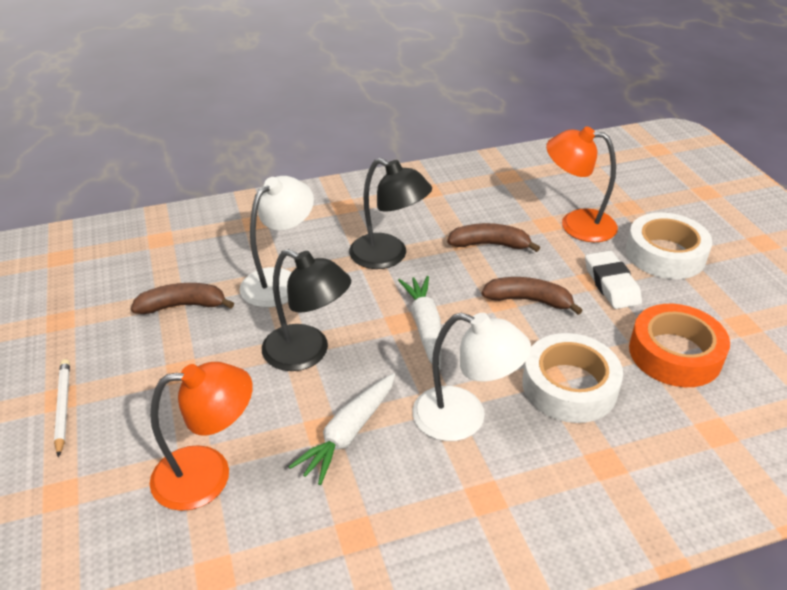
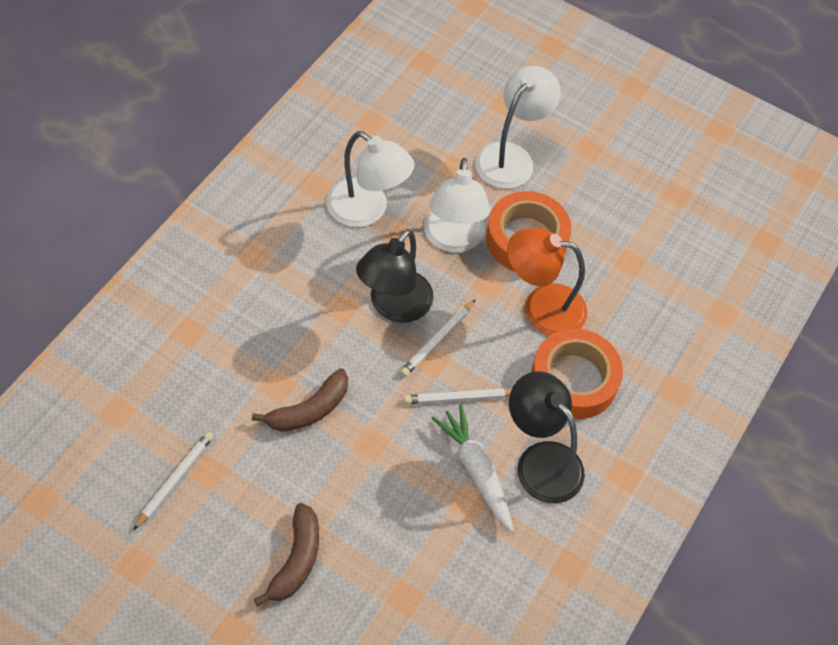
brown banana: [131,283,234,314] [447,223,540,252] [481,277,583,315] = 3 -> [252,368,348,432] [254,503,319,606] = 2
orange lamp: [150,362,253,511] [546,126,618,242] = 2 -> [507,228,587,336] = 1
orange tape: [629,304,730,387] = 1 -> [486,191,572,271] [531,329,623,419] = 2
white carrot: [289,373,395,485] [398,276,442,370] = 2 -> [432,405,514,532] = 1
white eraser: [585,251,642,309] = 1 -> none = 0
white lamp: [240,176,314,308] [412,313,531,441] = 2 -> [327,131,415,227] [424,158,490,253] [475,66,561,189] = 3
white pencil: [54,359,70,457] = 1 -> [133,432,214,530] [400,299,476,377] [404,388,511,404] = 3
white tape: [522,333,623,423] [626,213,712,279] = 2 -> none = 0

